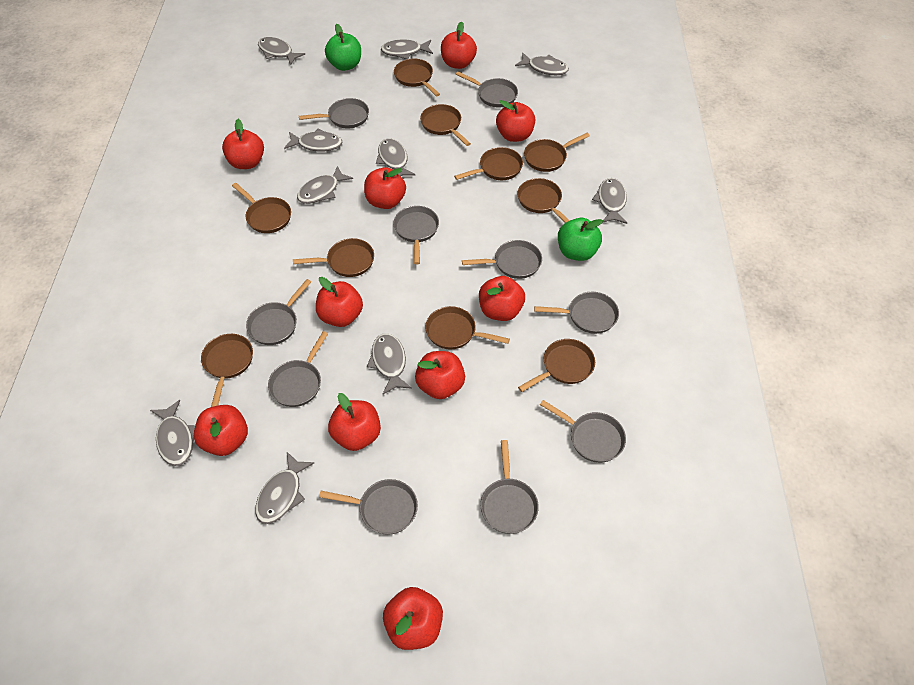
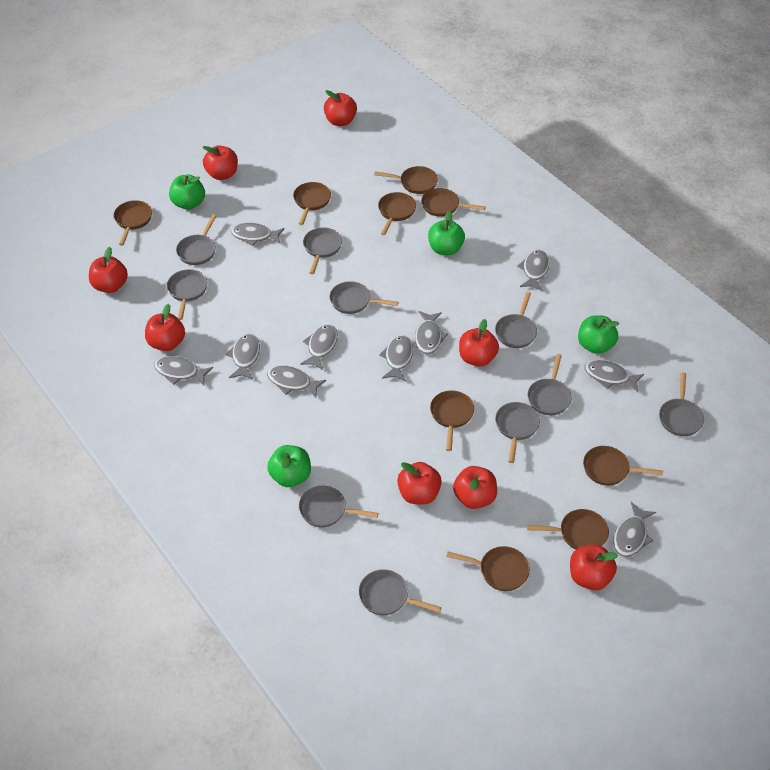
brown pan: [201,334,253,407] [232,183,291,233] [293,238,374,277] [394,59,440,96] [420,104,471,146] [425,306,510,349] [454,147,523,180] [518,178,570,223] [518,339,595,392] [524,133,590,172] = 10 -> [114,200,152,246] [293,182,331,225] [374,166,438,194] [378,192,416,235] [421,188,486,217] [430,391,474,451] [446,546,530,591] [527,509,609,550] [583,446,663,486] = 9
green apple: [325,24,361,71] [558,218,603,261] = 2 -> [169,175,205,210] [267,445,311,487] [428,210,465,255] [578,315,619,354] = 4
red apple: [194,405,248,456] [222,119,264,169] [316,277,363,327] [328,393,381,451] [364,167,406,209] [383,587,443,650] [415,351,465,399] [441,21,477,69] [479,276,525,321] [496,100,535,142] = 10 -> [89,247,128,293] [145,304,185,351] [203,145,238,180] [324,90,357,126] [397,462,442,505] [453,466,497,509] [459,319,499,367] [570,545,618,590] = 8

